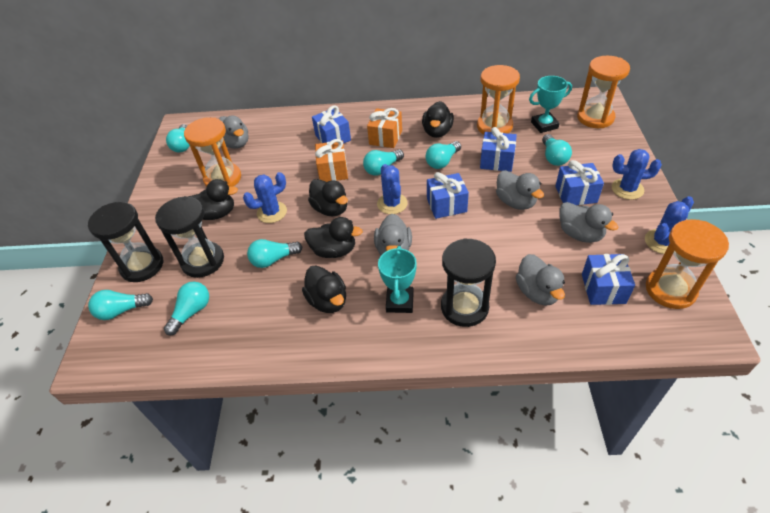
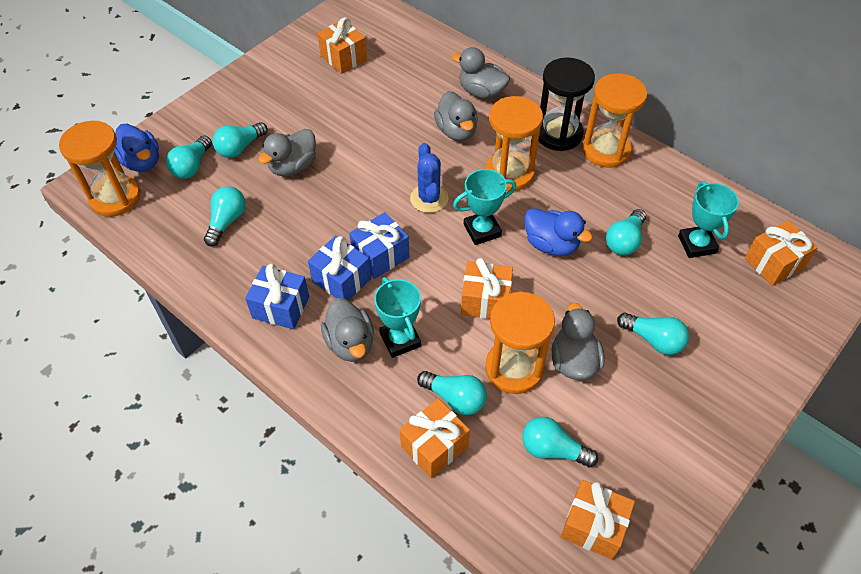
black duck: [187,179,238,220] [302,265,346,313] [304,217,363,258] [308,179,348,217] [422,101,454,138] = 5 -> none = 0
black hourglass: [88,202,163,282] [155,196,224,278] [441,238,496,327] = 3 -> [538,58,595,151] = 1
blue cactus: [243,172,287,223] [377,164,408,214] [612,149,662,200] [645,196,694,254] = 4 -> [410,143,449,213] = 1
blue duck: none = 0 -> [114,124,159,172] [524,208,593,256] = 2
blue gift: [312,105,351,144] [427,172,469,219] [480,127,517,172] [555,160,604,205] [582,254,635,305] = 5 -> [245,264,309,329] [308,236,371,301] [349,212,409,279] = 3
orange gift: [315,139,348,182] [367,108,402,148] = 2 -> [317,17,367,74] [400,398,470,478] [461,258,513,319] [561,480,635,560] [745,220,818,286] = 5
turquoise trophy: [378,246,417,313] [529,76,572,133] = 2 -> [374,277,421,358] [453,169,516,245] [678,181,739,258] = 3

